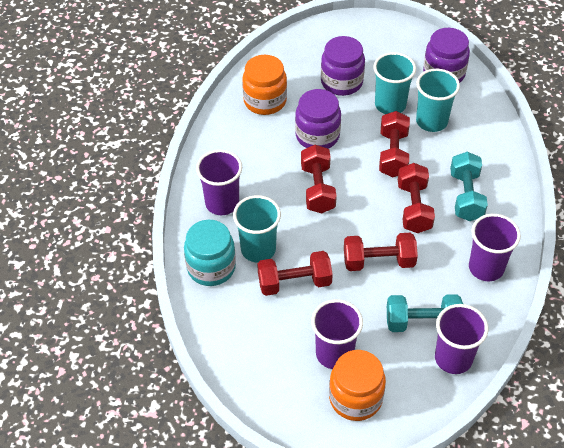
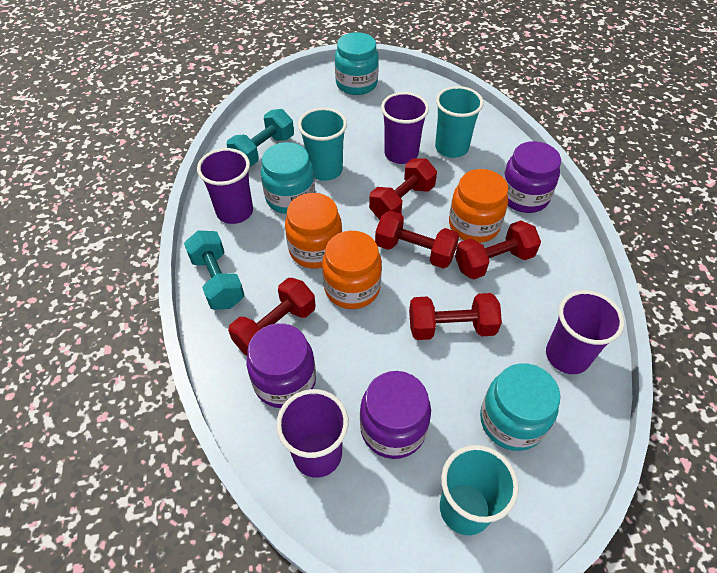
orange jar: [242,55,287,115] [329,350,386,421] = 2 -> [285,193,342,269] [322,231,382,309] [449,169,508,243] = 3
turquoise jar: [184,220,236,286] = 1 -> [261,142,315,214] [335,32,379,95] [480,363,560,451] = 3

